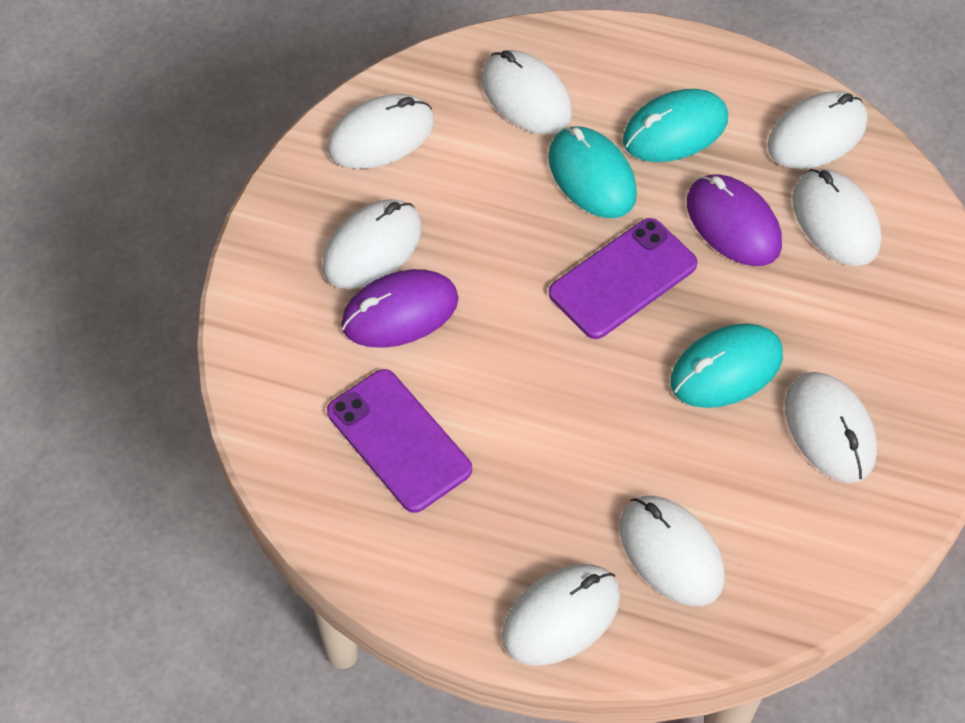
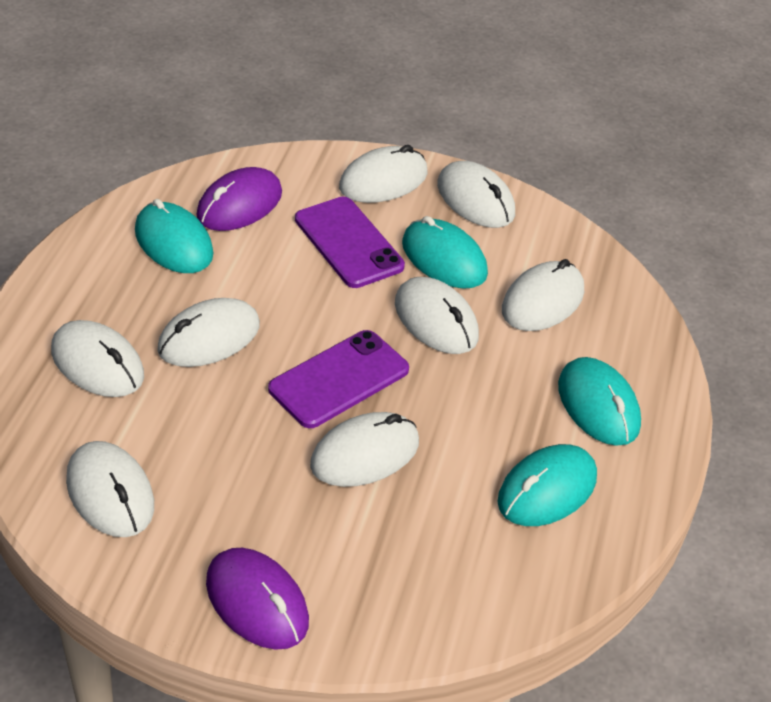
turquoise mouse: [548,126,637,218] [623,89,728,162] [671,323,783,408] = 3 -> [135,199,213,273] [402,216,488,289] [497,444,597,526] [558,357,641,446] = 4

